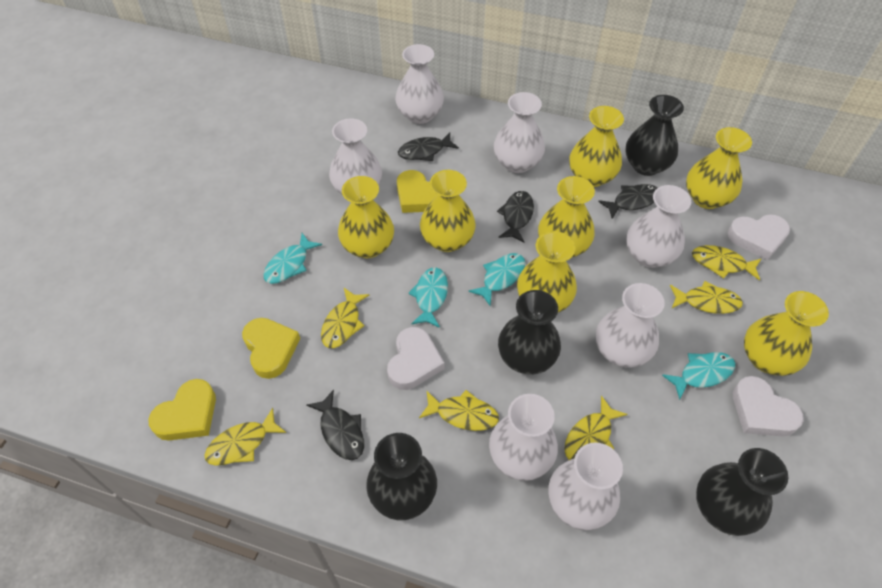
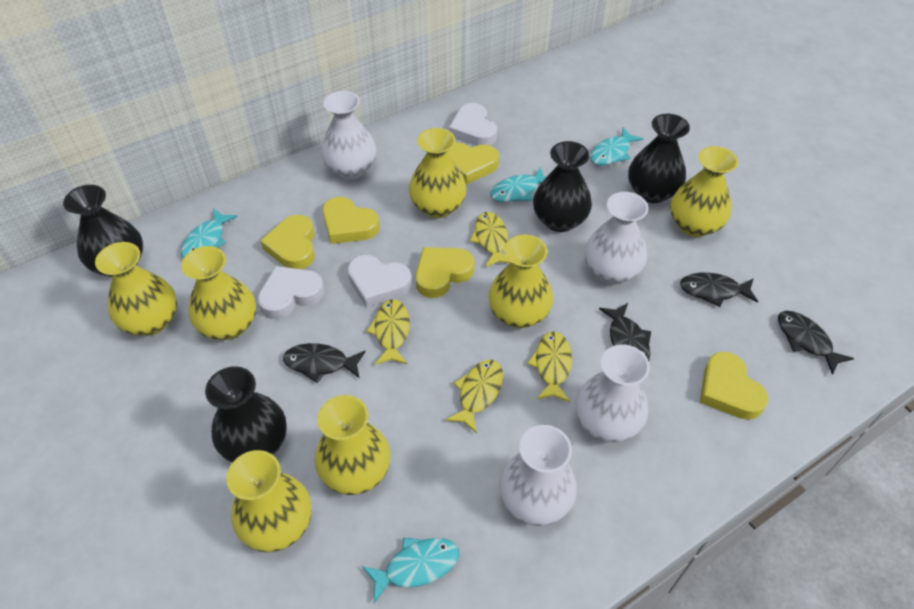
white vase: [329,118,382,194] [395,44,444,124] [489,394,558,481] [494,92,545,173] [549,442,623,531] [596,283,665,368] [626,185,691,268] = 7 -> [321,91,376,179] [499,425,577,526] [575,344,650,442] [585,192,649,284] = 4
yellow fish: [204,408,286,466] [321,288,369,348] [419,390,499,431] [564,396,627,460] [670,281,743,314] [692,245,761,281] = 6 -> [366,299,410,365] [446,360,503,433] [470,212,511,267] [527,332,572,402] = 4
yellow heart: [148,379,216,441] [242,318,300,379] [397,170,437,213] = 3 -> [260,215,315,269] [322,197,380,244] [416,247,474,298] [447,142,499,185] [700,352,768,420] = 5

